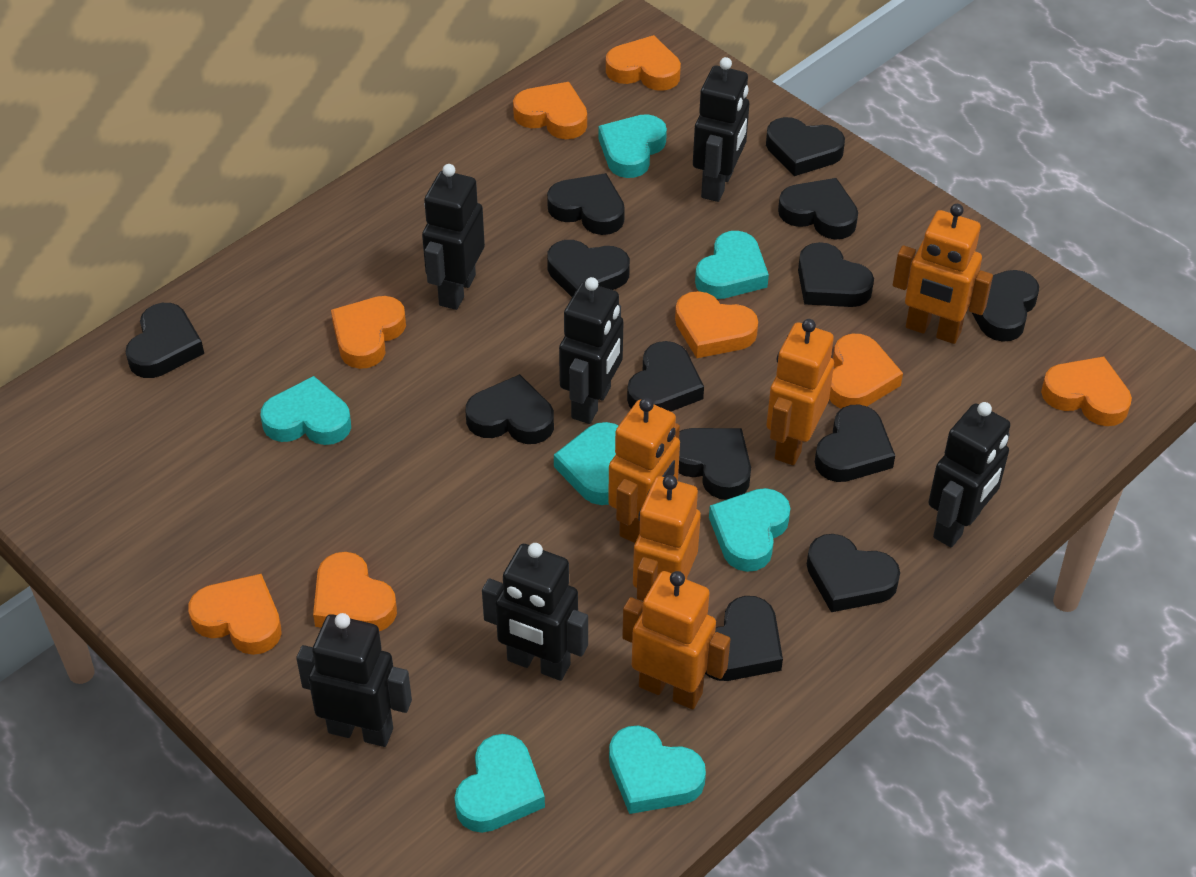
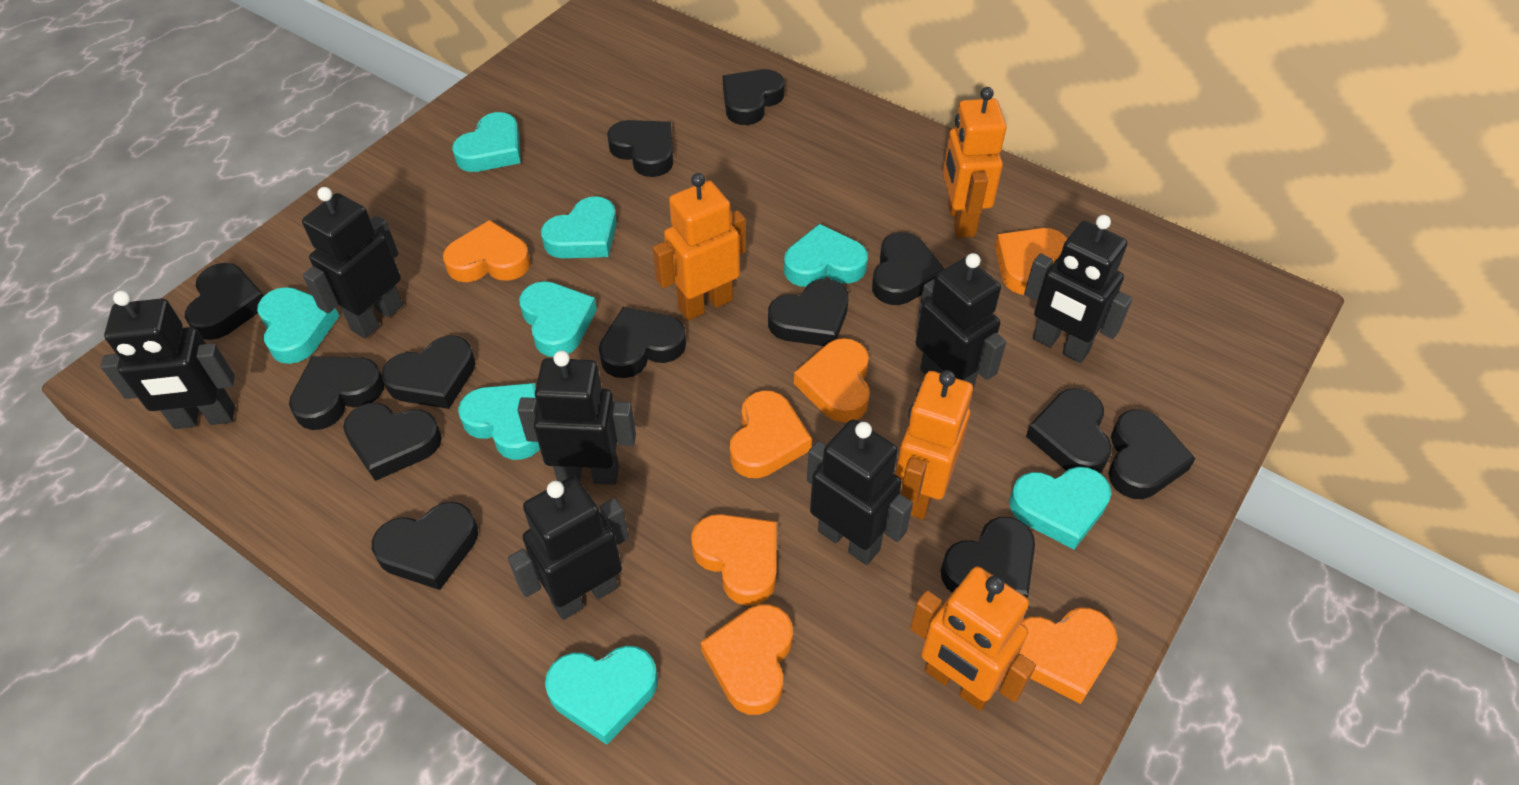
black robot: [296,613,412,747] [422,164,485,310] [482,543,588,681] [559,277,624,424] [693,57,749,202] [928,402,1010,547] = 6 -> [101,291,235,429] [302,187,403,338] [508,477,629,620] [517,351,636,485] [807,419,913,565] [915,253,1006,394] [1024,215,1132,363] = 7
orange heart: [188,574,282,655] [313,552,397,631] [331,296,406,369] [513,82,587,139] [606,35,681,91] [675,291,758,358] [829,334,903,409] [1041,356,1132,426] = 8 -> [443,220,531,282] [691,514,777,606] [701,604,793,715] [730,390,812,478] [794,338,870,423] [995,228,1067,295] [1019,608,1118,704] = 7
orange robot: [608,398,680,543] [622,571,730,709] [633,475,701,601] [766,319,834,465] [893,204,993,344] = 5 -> [653,173,746,320] [895,370,973,519] [910,566,1036,711] [943,87,1006,238] = 4
turquoise heart: [261,376,351,445] [454,734,545,833] [554,422,618,505] [598,114,667,178] [609,726,706,814] [695,231,769,299] [709,488,790,572] = 7 -> [257,287,339,364] [452,112,521,172] [458,383,540,460] [519,281,597,357] [541,196,617,258] [545,646,658,745] [784,224,868,287] [1009,467,1111,550] = 8

